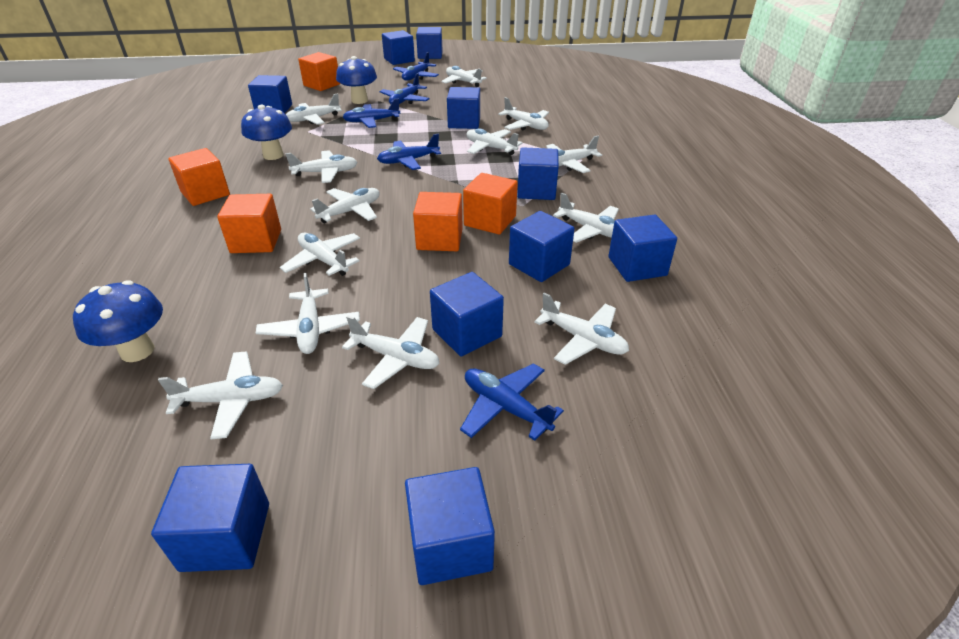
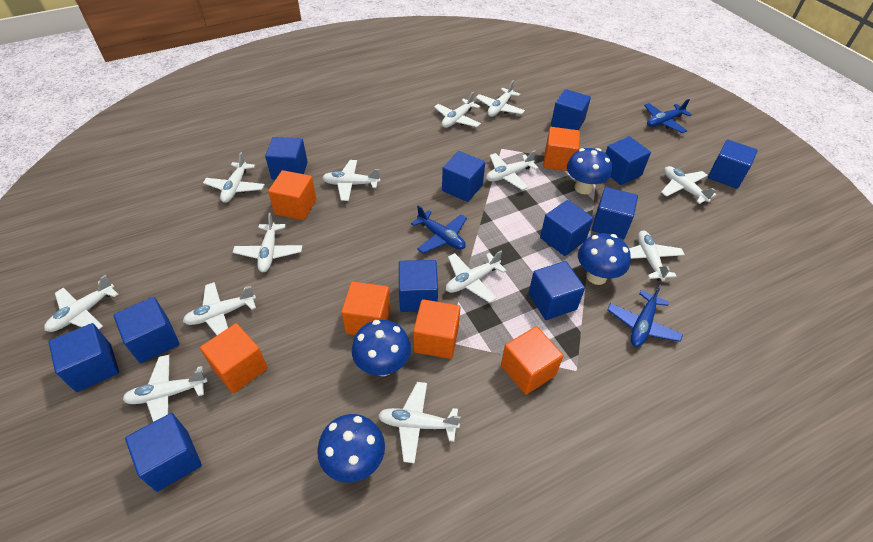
blue cube: [151,464,269,572] [248,75,292,113] [382,30,415,65] [405,467,495,585] [416,27,443,59] [430,272,504,357] [447,87,480,129] [509,211,575,282] [517,147,559,200] [609,214,677,282] = 10 -> [49,323,119,392] [113,297,180,363] [125,413,202,492] [265,137,308,180] [399,260,438,312] [442,151,485,202] [528,261,585,320] [540,200,593,256] [551,89,591,130] [592,187,638,239] [606,136,651,185] [708,139,758,189] = 12
blue mushroom: [73,280,163,362] [241,105,292,160] [336,56,377,104] = 3 -> [317,414,385,482] [352,320,411,376] [567,148,612,194] [578,233,631,285] = 4
blue plane: [343,99,400,128] [377,134,441,170] [379,73,430,104] [393,52,439,81] [460,363,564,441] = 5 -> [411,205,467,254] [607,285,683,347] [644,99,692,133] = 3
orange cube: [168,148,230,206] [217,194,281,253] [298,52,340,91] [413,192,463,251] [463,173,518,235] = 5 -> [200,323,268,393] [268,170,316,220] [341,282,391,335] [413,299,460,359] [501,326,564,395] [543,127,580,171] = 6

